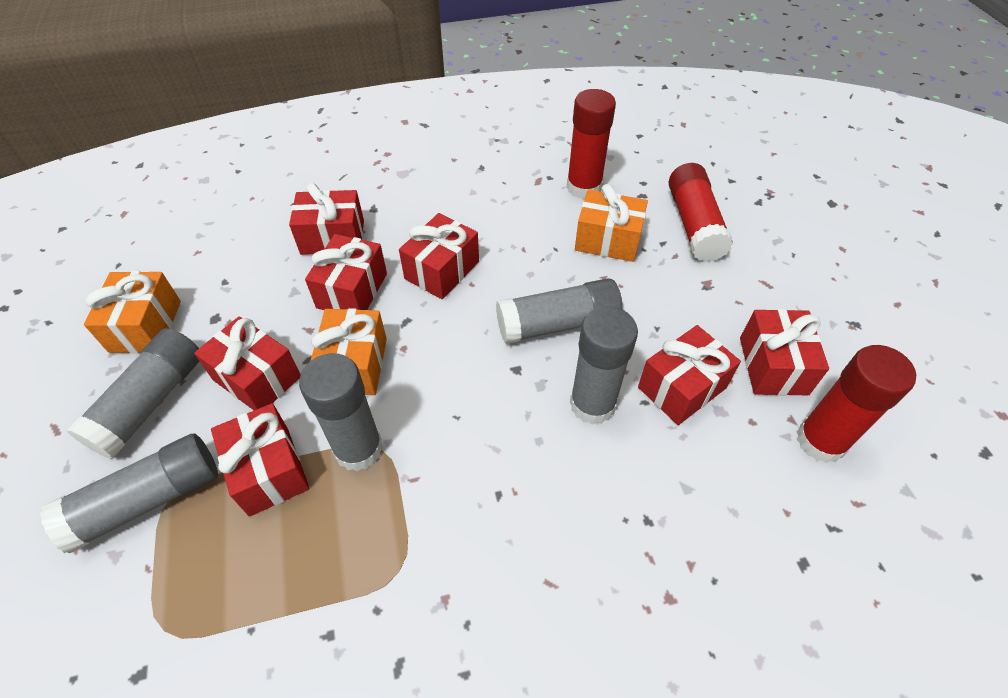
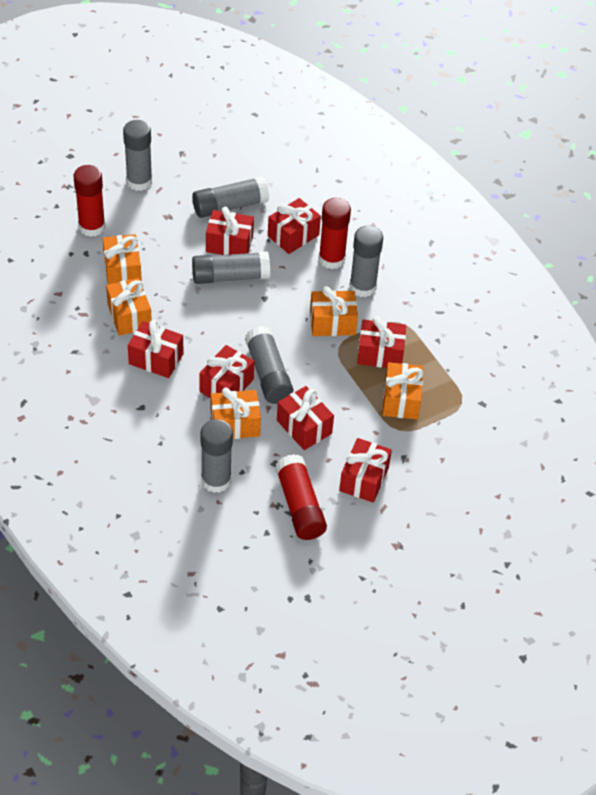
grey glue stick: [40,434,218,554] [67,328,199,459] [299,353,383,471] [496,278,623,344] [570,306,638,425] = 5 -> [123,120,152,191] [192,176,269,218] [192,251,270,284] [201,419,233,493] [245,326,293,404] [350,226,383,297] = 6
orange gift: [84,271,181,353] [311,308,387,395] [575,184,648,262] = 3 -> [103,234,142,285] [106,278,152,336] [210,387,261,439] [310,286,358,336] [382,362,423,419] = 5

